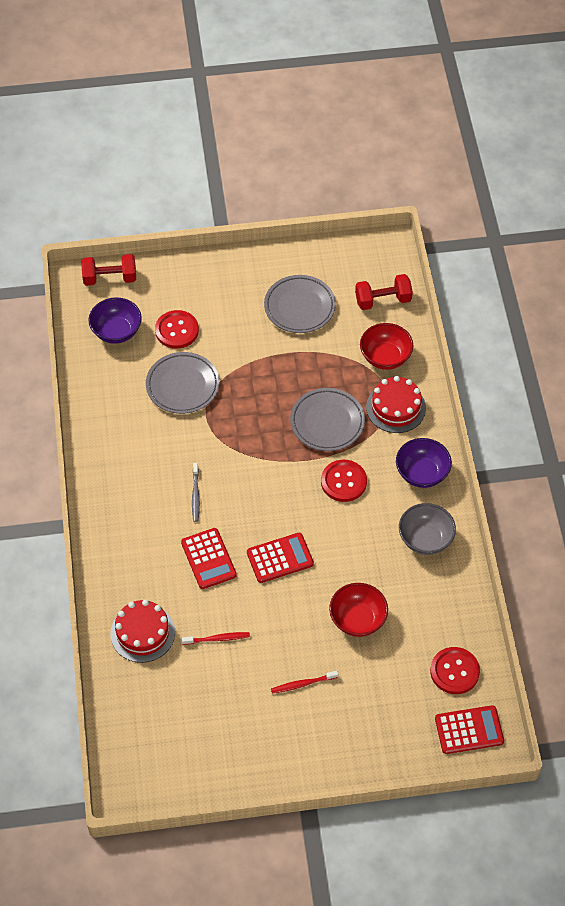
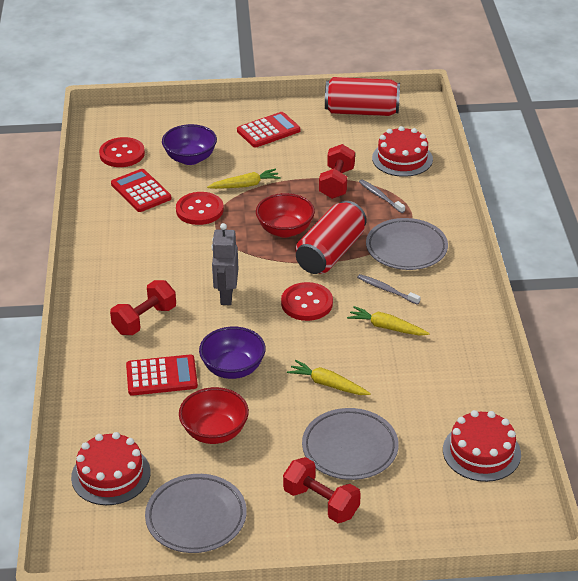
grey bowl: [399,503,456,555] = 1 -> none = 0
grey robot: none = 0 -> [211,223,239,305] = 1
grey toothbrush: [192,463,200,522] = 1 -> [357,274,420,305] [359,179,405,213] = 2
red cake: [110,600,175,663] [366,376,426,433] = 2 -> [71,432,151,505] [372,126,433,177] [443,410,521,482] = 3
red can: none = 0 -> [296,201,367,274] [325,77,400,116] = 2
red dumbbell: [81,254,136,286] [355,274,413,310] = 2 -> [110,280,176,335] [283,457,361,523] [319,144,355,199] = 3
red toothbrush: [182,632,250,645] [271,671,338,694] = 2 -> none = 0
yellow carrot: none = 0 -> [207,169,281,189] [287,360,371,395] [347,306,430,336] = 3

